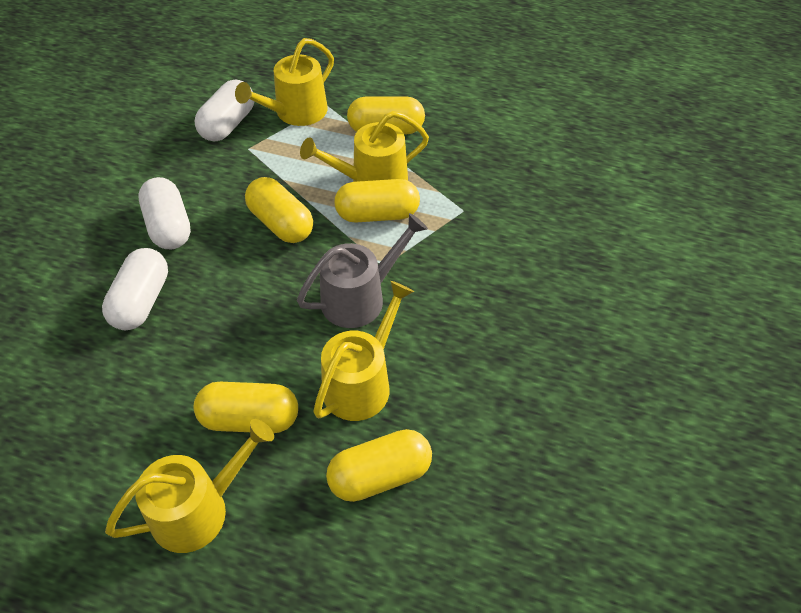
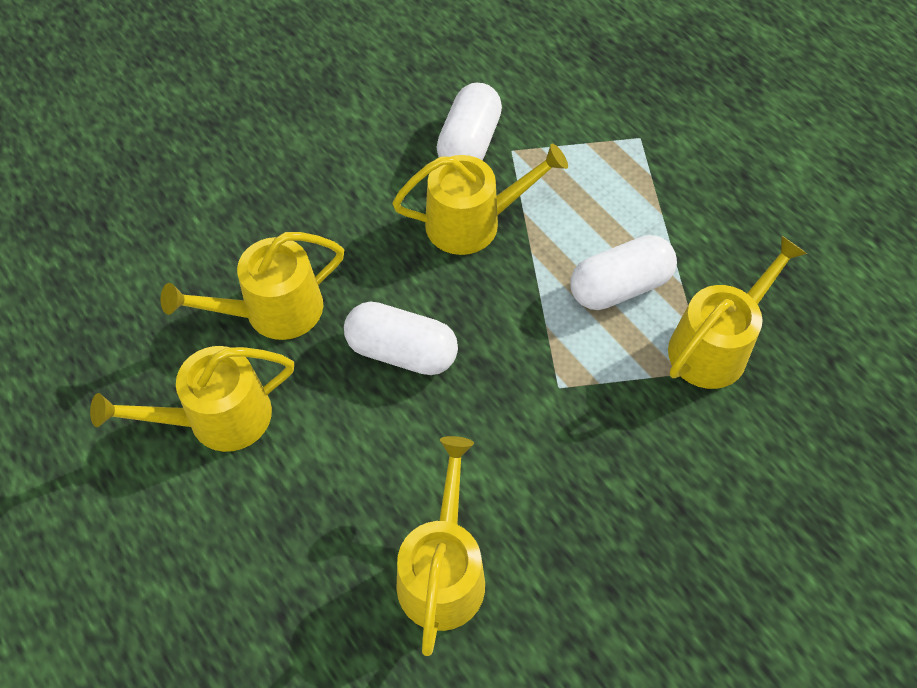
grey watering can: [297,213,428,328] = 1 -> none = 0
yellow capsule: [194,382,298,433] [245,177,313,243] [326,429,432,502] [334,179,420,223] [347,96,425,135] = 5 -> none = 0
yellow watering can: [105,419,274,553] [235,38,334,126] [300,111,429,182] [313,281,414,421] = 4 -> [90,346,294,452] [161,232,344,340] [392,144,568,255] [396,436,485,656] [668,235,807,389] = 5

